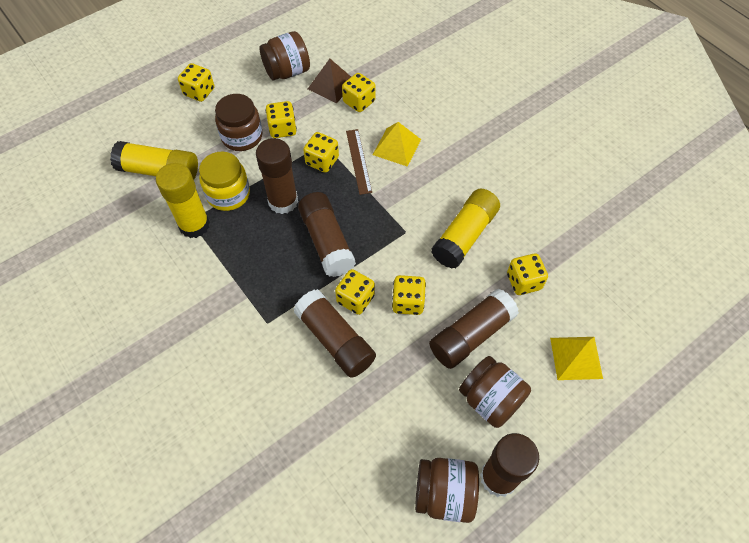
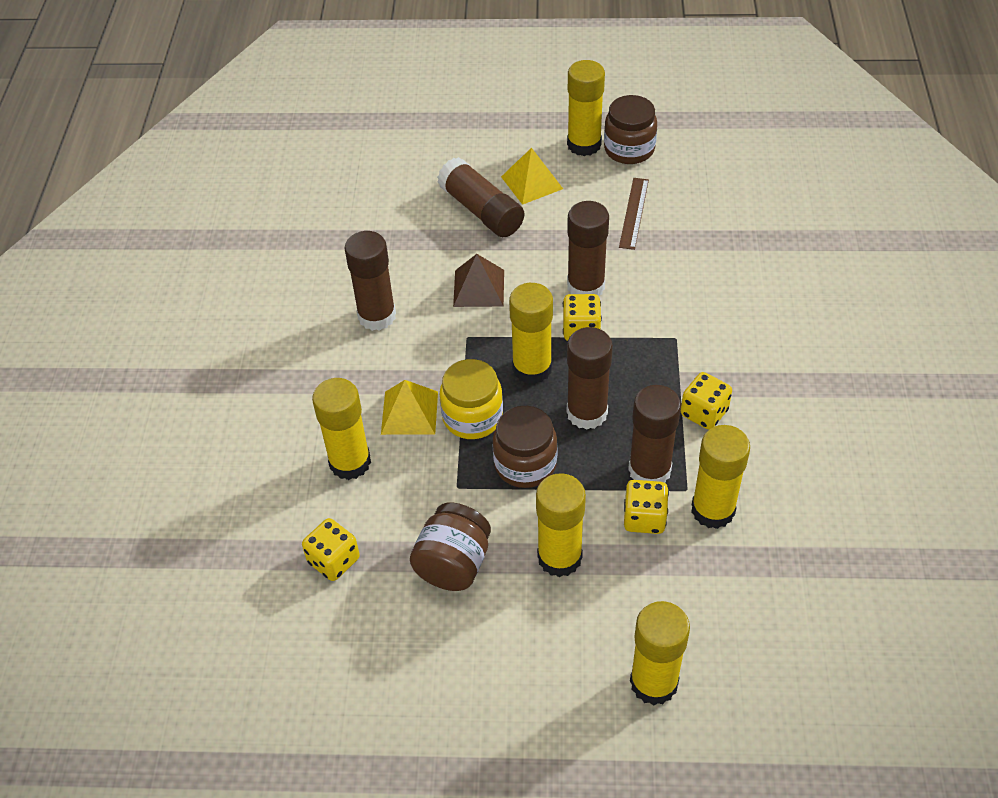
brown jar: [215,94,262,151] [259,31,310,81] [415,458,479,523] [459,356,531,428] = 4 -> [410,502,491,591] [493,406,557,488] [604,95,657,164] = 3
yellow dice: [178,63,214,102] [266,101,297,138] [303,132,339,173] [335,269,375,315] [342,73,375,112] [392,275,426,315] [507,253,548,295] = 7 -> [302,518,360,581] [563,294,602,341] [624,480,669,534] [681,372,732,430] = 4
yellow glue stick: [110,141,198,179] [156,163,210,238] [431,189,500,269] = 3 -> [312,378,371,480] [509,283,553,384] [536,473,586,577] [567,60,605,156] [630,601,690,705] [691,425,750,529] = 6

